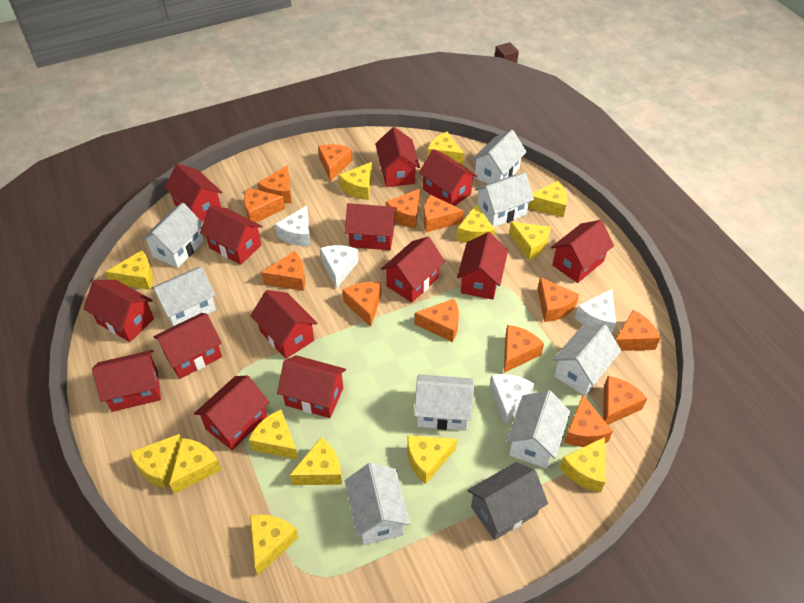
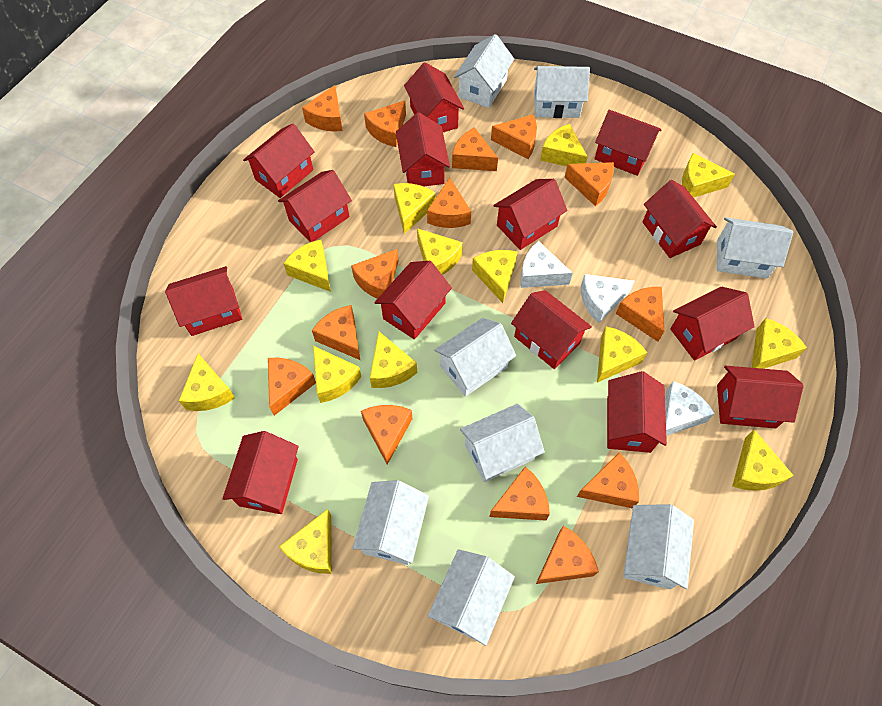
grey house: [467,462,548,540] = 1 -> none = 0
orange cheese: [244,188,285,223] [257,165,292,203] [261,251,305,291] [318,144,352,181] [342,282,382,327] [386,189,420,228] [415,299,459,342] [424,195,464,232] [504,325,544,373] [538,277,579,322] [564,395,613,447] [603,376,647,425] [615,310,660,351] = 13 -> [268,358,316,416] [302,85,343,132] [312,305,360,360] [351,249,398,299] [361,405,413,465] [364,100,406,147] [427,178,471,228] [452,127,498,171] [489,467,550,521] [491,114,537,159] [536,526,599,584] [565,162,614,206] [577,452,639,509] [616,287,664,342] = 14
white cheese: [275,206,310,246] [320,245,359,288] [489,374,534,426] [575,289,616,334] = 4 -> [520,241,573,288] [581,274,635,323] [665,381,715,436] = 3

